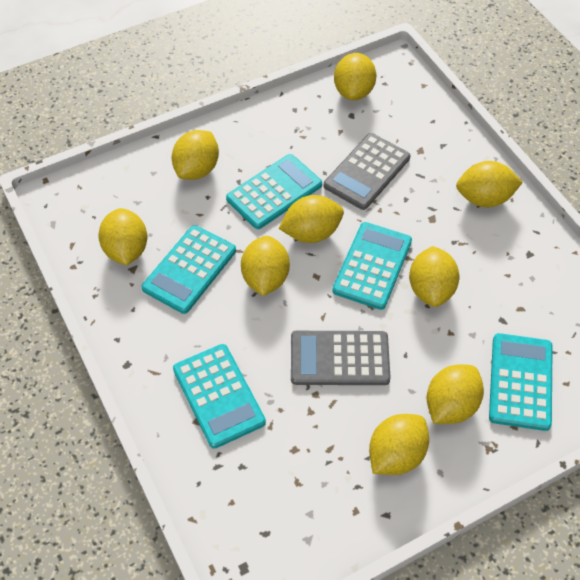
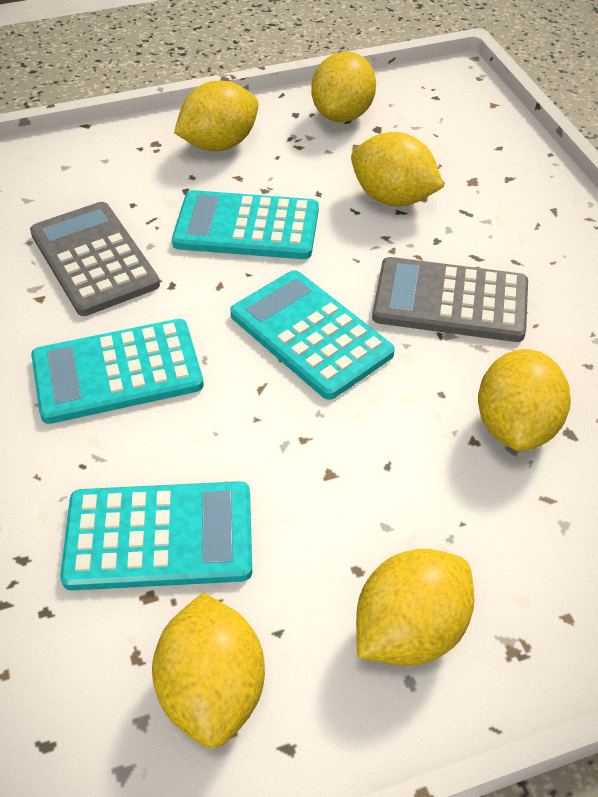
turquoise calculator: [141,225,236,314] [173,344,266,449] [226,154,322,229] [332,222,412,310] [489,333,553,431] = 5 -> [31,319,204,424] [60,481,252,591] [172,190,319,259] [230,270,395,400] = 4
yellow lemon: [98,208,147,265] [172,130,219,180] [241,236,290,296] [279,195,344,243] [334,53,376,100] [369,414,429,475] [409,246,459,307] [427,364,484,424] [456,161,523,207] = 9 -> [152,593,265,748] [174,81,258,151] [311,52,376,122] [351,132,444,206] [356,549,474,666] [478,349,571,451] = 6

